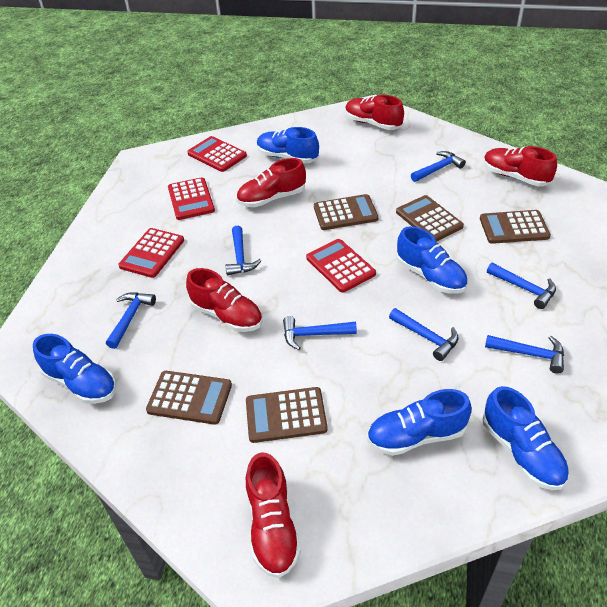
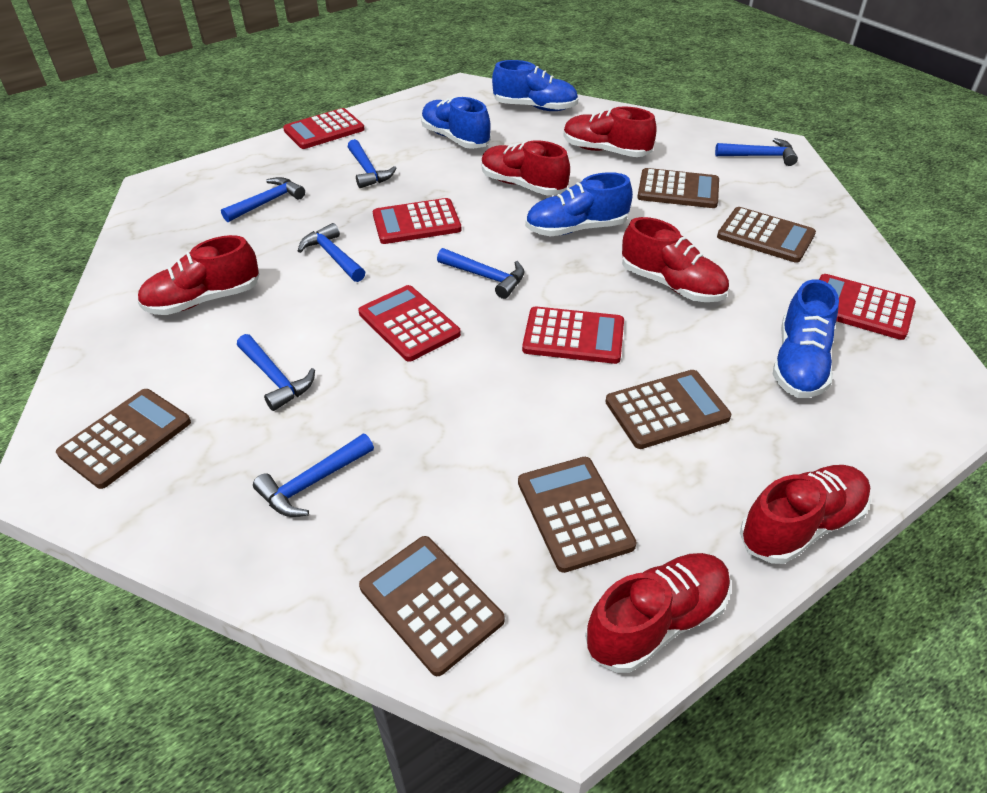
blue shoe: [33,334,116,404] [257,127,319,164] [367,389,472,456] [396,226,467,294] [483,386,569,490] = 5 -> [421,97,491,149] [492,60,578,111] [525,172,633,236] [773,279,839,398] = 4
brown calculator: [146,371,232,425] [246,387,327,443] [314,194,379,230] [396,195,464,242] [480,210,551,244] = 5 -> [56,389,191,489] [359,536,505,676] [518,457,637,573] [605,370,731,449] [637,168,719,208] [717,207,816,263] = 6
red calculator: [118,228,184,278] [168,177,215,220] [187,136,247,172] [306,239,376,293] = 4 -> [283,108,365,149] [358,285,461,362] [373,198,461,244] [522,306,624,364] [819,274,916,340] = 5
red shoe: [186,268,263,332] [236,158,306,207] [246,453,301,578] [345,95,404,130] [484,146,557,186] = 5 -> [137,235,259,315] [481,140,570,195] [564,106,657,157] [585,553,731,673] [622,217,729,302] [740,465,871,564] = 6

